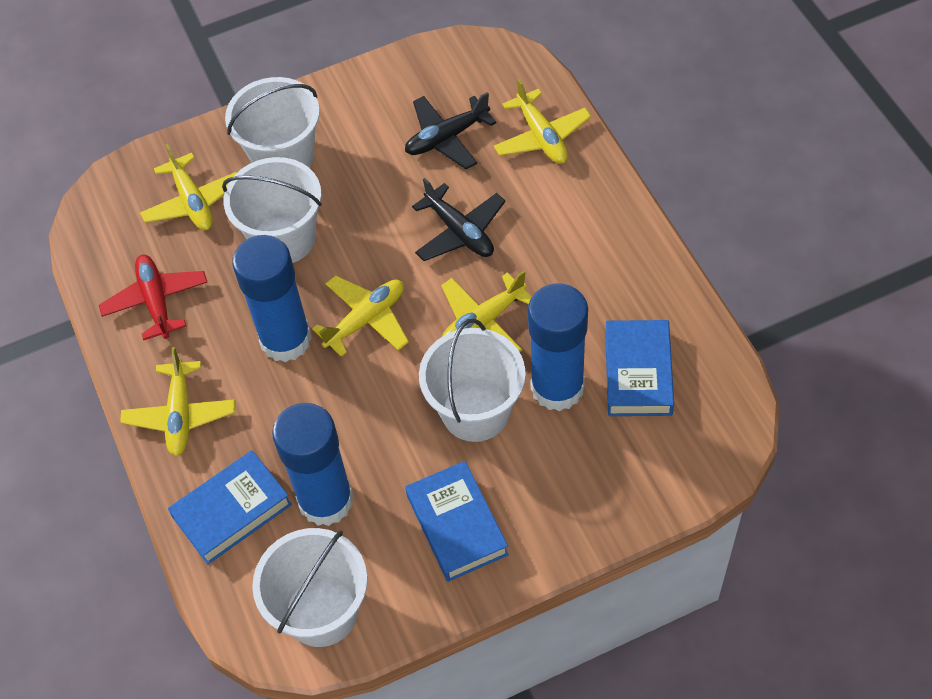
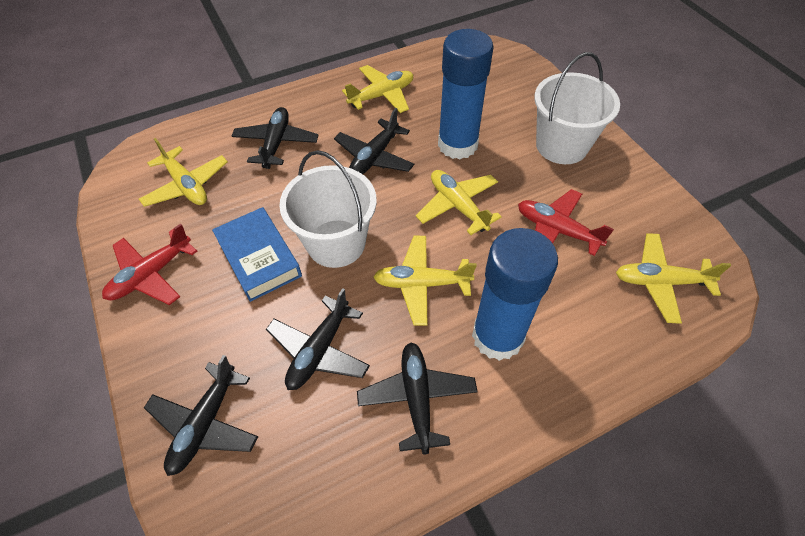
black plane: [405,92,496,169] [412,178,506,261] = 2 -> [144,355,258,476] [232,107,319,169] [266,288,370,390] [334,108,414,174] [357,342,478,455] = 5
blue book: [168,450,292,564] [405,461,509,582] [605,320,674,416] = 3 -> [212,207,302,302] = 1
blue glue stick: [232,235,312,362] [272,403,354,526] [528,283,588,411] = 3 -> [438,29,494,159] [472,228,558,361] = 2
red plane: [99,255,207,340] = 1 -> [102,223,197,305] [518,189,614,256] = 2
white bucket: [222,157,322,263] [225,77,320,168] [252,528,367,647] [419,319,526,442] = 4 -> [279,150,377,268] [534,52,620,164] = 2

